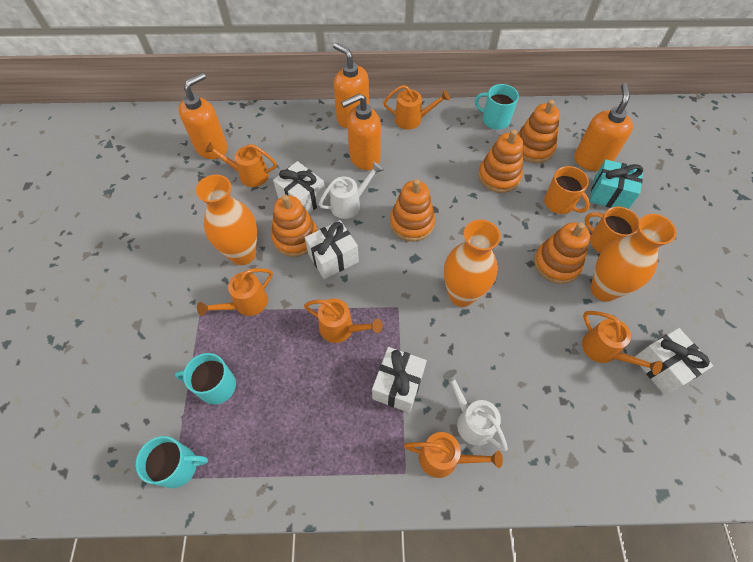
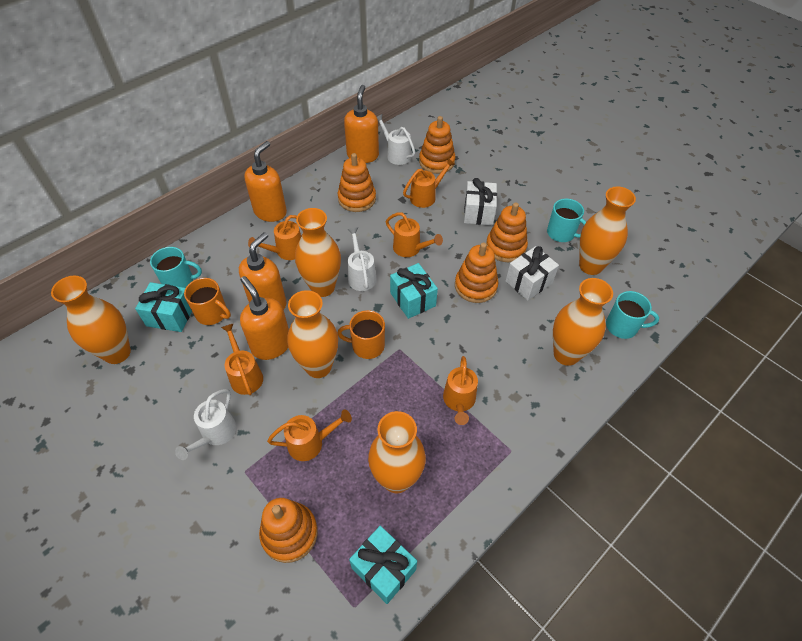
orange vase: [196,175,257,265] [444,219,501,307] [591,214,677,302] = 3 -> [51,276,131,364] [287,290,338,378] [295,208,341,297] [368,411,426,493] [553,278,613,366] [579,186,636,275] = 6
turquoise gift: [590,159,644,209] = 1 -> [135,282,192,332] [349,526,417,604] [390,263,438,319] = 3
white gift: [273,161,326,214] [305,220,359,279] [372,347,427,413] [634,328,713,395] = 4 -> [464,178,497,225] [506,246,559,300] = 2
white watering can: [319,162,383,219] [443,369,508,451] = 2 -> [175,389,236,460] [347,227,377,291] [377,114,415,165] = 3

